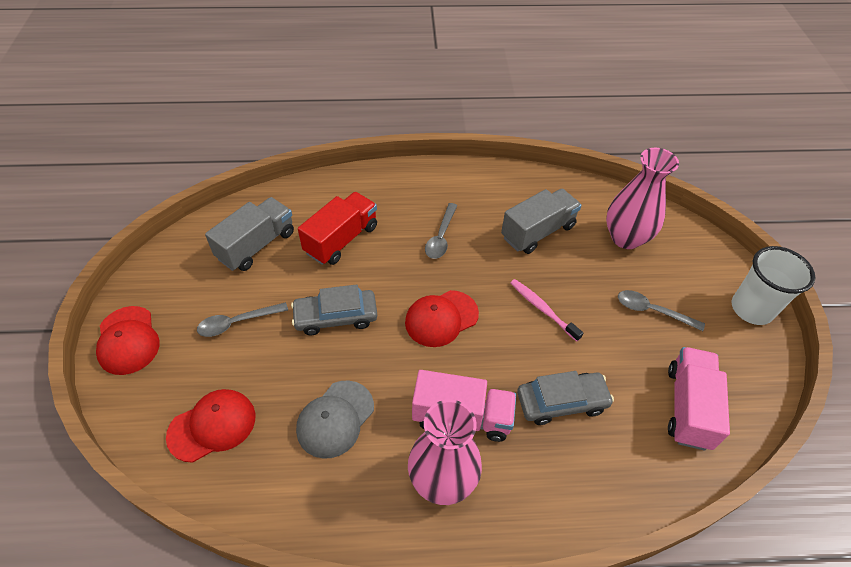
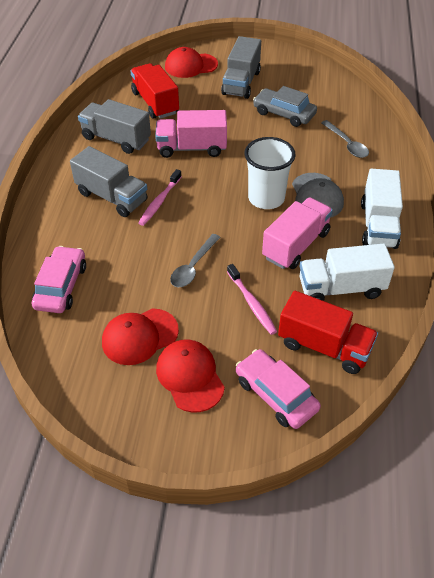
grey car: [291,284,377,335] [517,371,614,425] = 2 -> [253,86,317,127] = 1
grey spoon: [197,302,288,337] [425,203,458,259] [618,290,705,331] = 3 -> [170,234,221,287] [321,120,369,158] = 2
grey truck: [205,197,294,271] [501,189,581,254] = 2 -> [70,146,148,217] [78,99,151,154] [221,36,261,99] = 3
pink car: none = 0 -> [32,246,86,313] [236,349,321,429] = 2
pink toothbrush: [510,279,583,342] = 1 -> [138,169,182,226] [227,264,277,335] = 2
pink vase: [408,400,482,505] [606,148,679,249] = 2 -> none = 0
red truck: [298,192,377,265] = 1 -> [130,63,179,119] [278,291,378,374] = 2
white truck: none = 0 -> [299,244,395,301] [361,169,403,249] = 2

